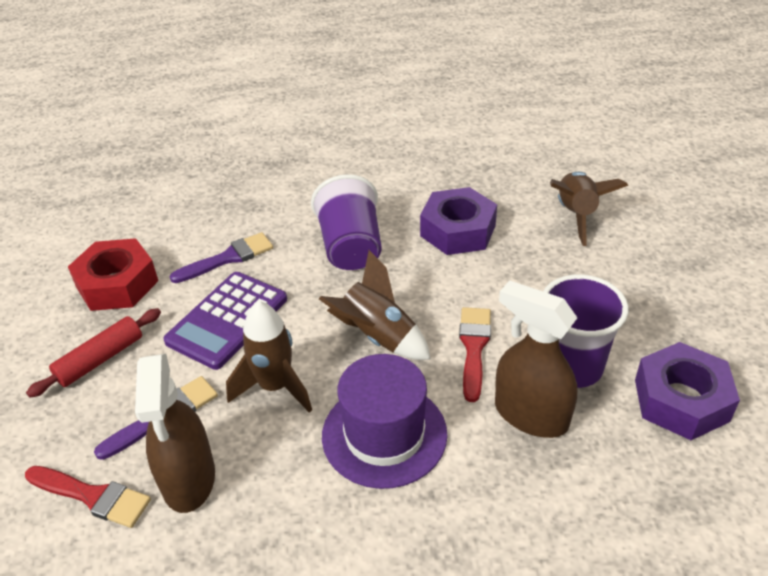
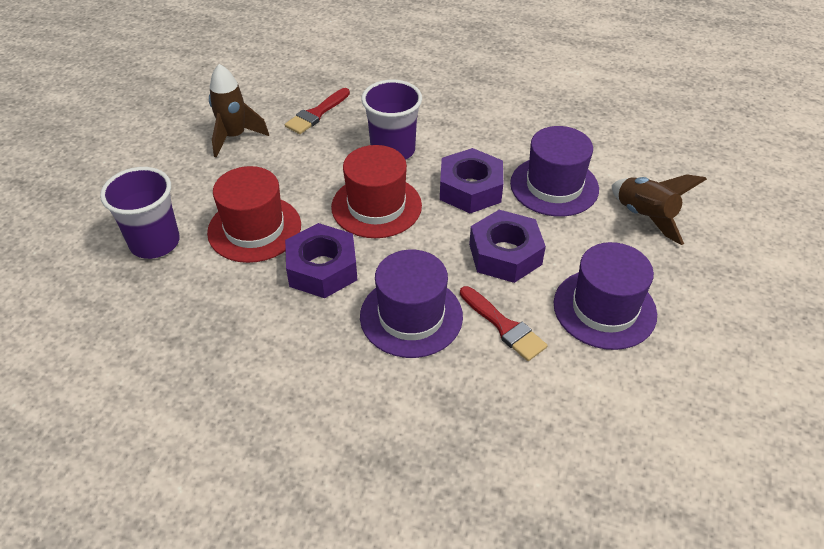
brown rocket: [226,301,312,413] [319,250,431,360] [550,172,628,246] = 3 -> [209,64,269,158] [612,174,707,245] = 2
brown spray bottle: [135,354,215,513] [495,280,577,438] = 2 -> none = 0
purple brush: [94,376,218,460] [169,232,273,283] = 2 -> none = 0
purple calculator: [163,272,287,370] = 1 -> none = 0
purple hat: [322,354,447,489] = 1 -> [360,250,463,358] [510,126,599,217] [554,242,657,350] = 3
purple nut: [420,187,497,255] [635,342,740,440] = 2 -> [285,223,357,298] [440,148,503,213] [469,210,546,283] = 3
red hat: none = 0 -> [207,166,301,263] [331,145,422,238] = 2
red nut: [68,238,158,311] = 1 -> none = 0
red rolling pin: [26,308,161,398] = 1 -> none = 0

